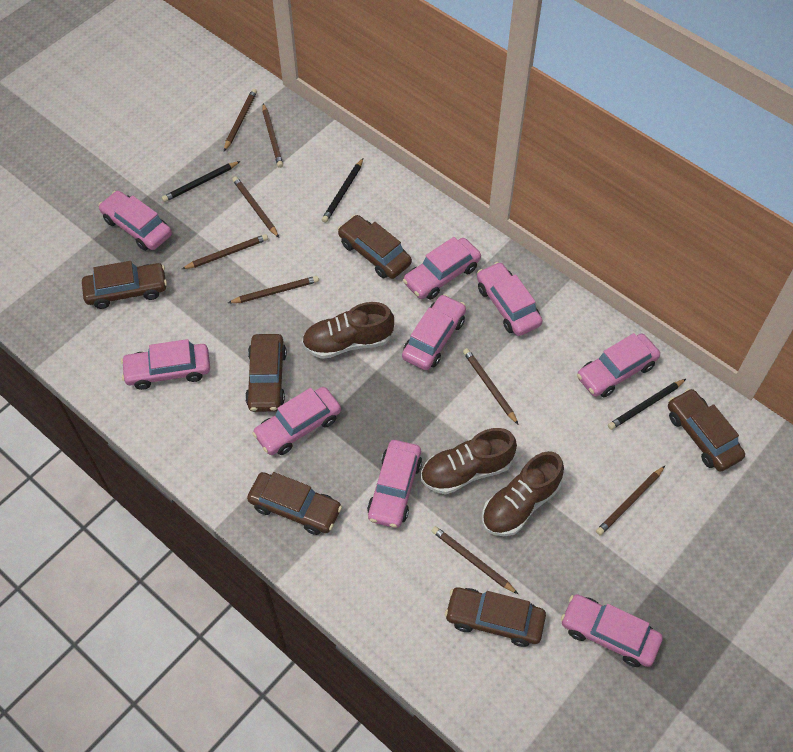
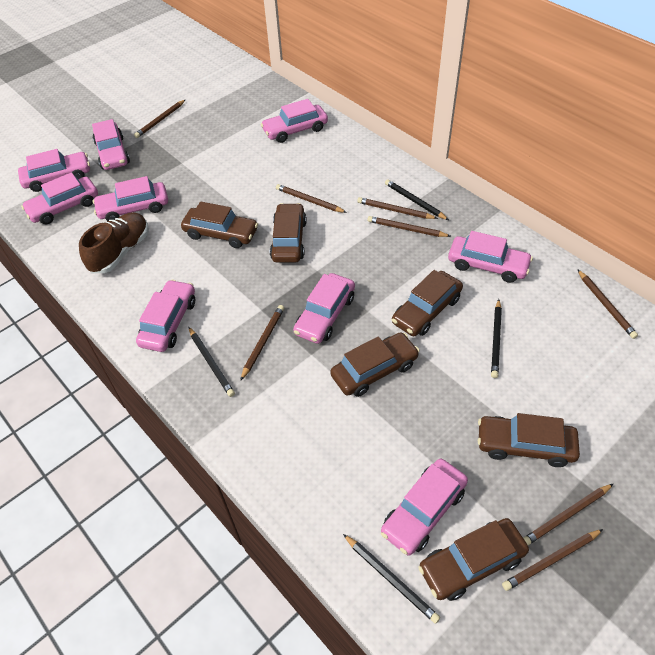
black pencil: [162,161,240,202] [322,158,363,223] [608,379,686,430] = 3 -> [188,327,235,397] [343,534,440,624] [385,179,449,220] [491,299,502,378] = 4
brown shoe: [302,302,394,359] [421,428,517,495] [482,451,564,536] = 3 -> [79,212,149,273] = 1

